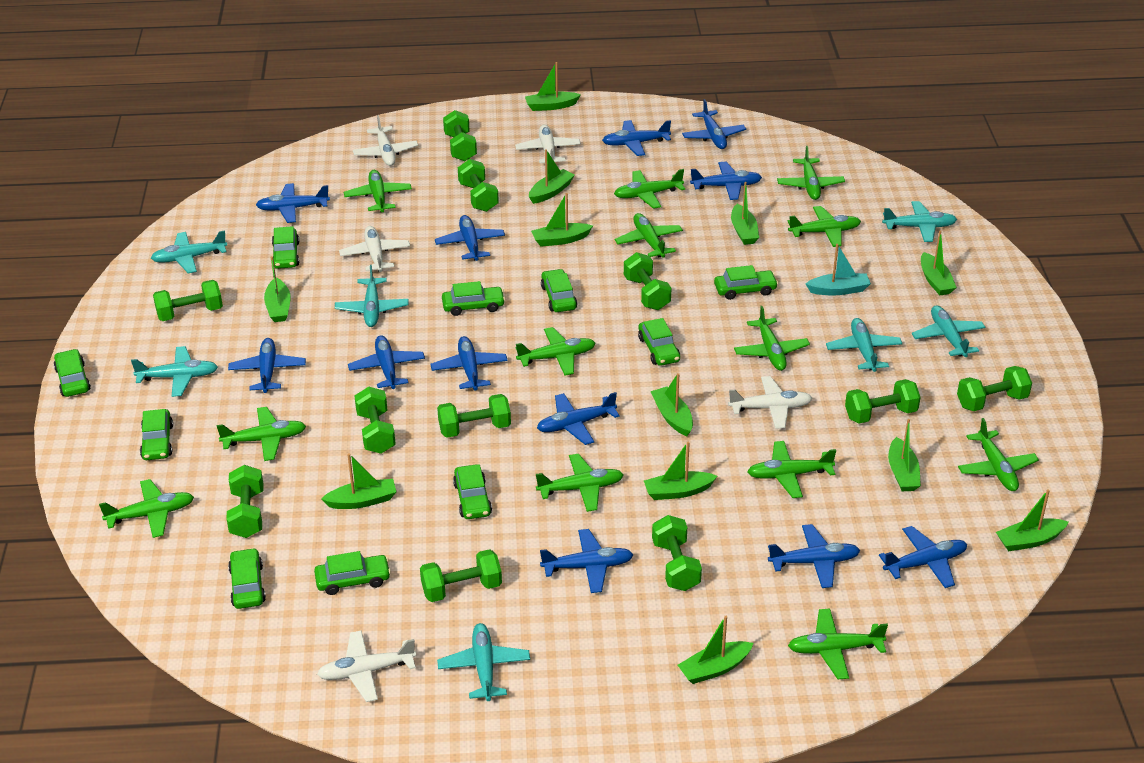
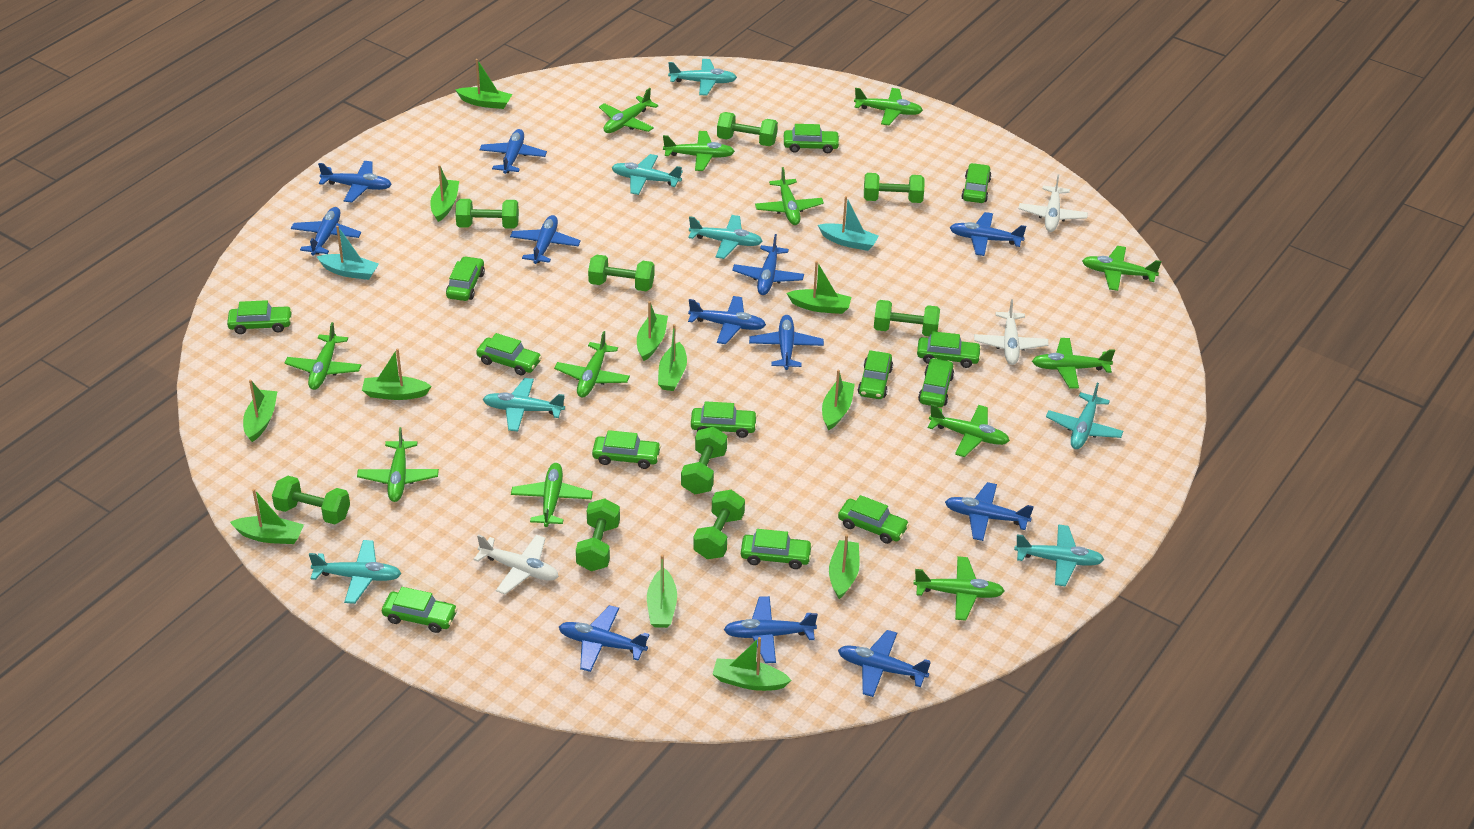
green car: [53,349,91,397] [140,409,173,460] [228,548,266,609] [272,226,300,269] [314,551,391,595] [442,281,505,316] [453,465,492,519] [541,269,577,312] [638,318,680,366] [714,265,778,300] = 10 -> [227,300,292,334] [382,587,458,633] [446,256,485,301] [476,333,542,376] [592,430,661,469] [691,401,758,438] [741,529,813,569] [784,124,840,153] [838,495,909,544] [858,350,893,399] [917,331,981,368] [918,358,954,407] [961,163,992,203] = 13
green dumbbell: [153,280,223,321] [226,465,264,538] [355,387,396,454] [420,549,502,602] [437,394,511,438] [443,110,477,161] [458,159,499,212] [624,252,671,310] [652,515,702,591] [845,379,921,424] [957,366,1032,411] = 11 -> [272,476,350,524] [455,199,519,229] [576,498,620,571] [588,255,654,291] [681,427,727,494] [693,490,745,559] [717,112,778,146] [864,173,925,203] [874,300,940,336] = 9
green plane: [99,479,194,538] [216,407,306,461] [344,170,412,212] [516,327,595,376] [536,454,624,512] [614,169,685,209] [615,213,683,258] [734,306,810,371] [747,441,836,498] [777,146,845,200] [788,206,861,247] [788,609,888,679] [958,418,1039,491] = 13 -> [285,322,361,390] [357,427,439,502] [511,463,593,527] [554,331,630,397] [599,88,658,133] [663,131,735,171] [755,167,824,225] [854,88,923,125] [913,556,1005,621] [928,404,1010,457] [1032,338,1115,389] [1082,246,1161,291] = 12
turquoise boat: [806,244,871,295] = 1 -> [317,226,379,280] [818,196,879,251] = 2
white plane: [317,630,416,702] [339,226,410,272] [353,115,418,166] [515,125,581,163] [728,376,812,429] = 5 -> [473,534,559,594] [974,299,1048,365] [1019,174,1088,232] = 3

